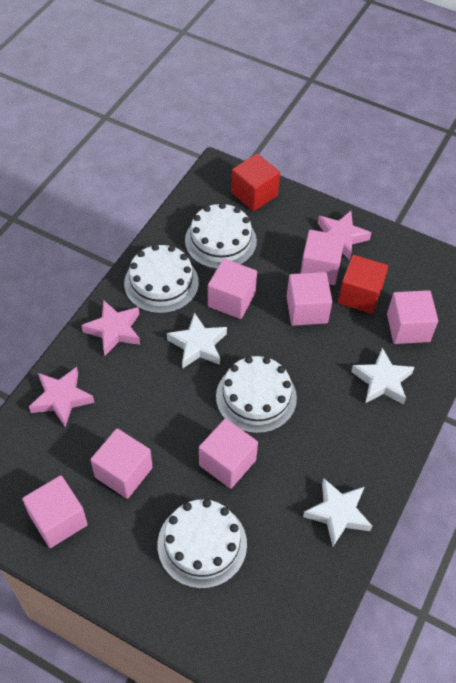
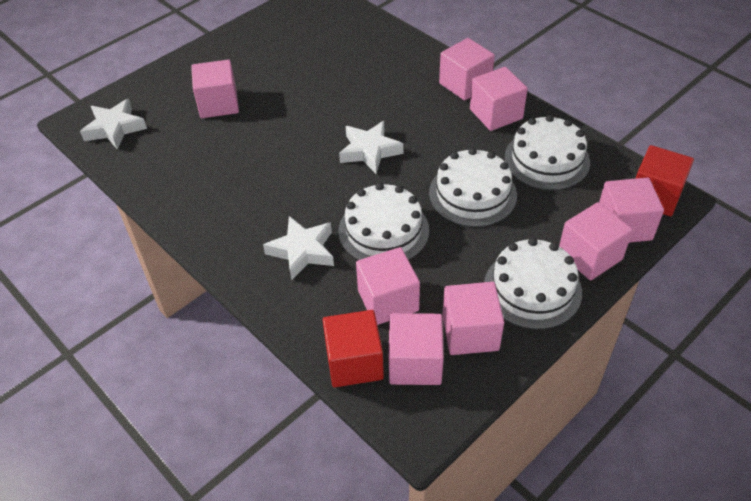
pink cube: [22,475,88,548] [91,428,153,499] [199,418,258,489] [208,259,257,319] [286,272,332,326] [301,230,345,285] [387,290,438,344] = 7 -> [191,60,239,118] [356,247,420,325] [389,313,444,385] [439,38,495,101] [442,282,504,355] [470,67,528,131] [559,202,633,280] [599,177,664,243] = 8
pink star: [29,367,94,427] [81,300,140,356] [318,211,372,260] = 3 -> none = 0

